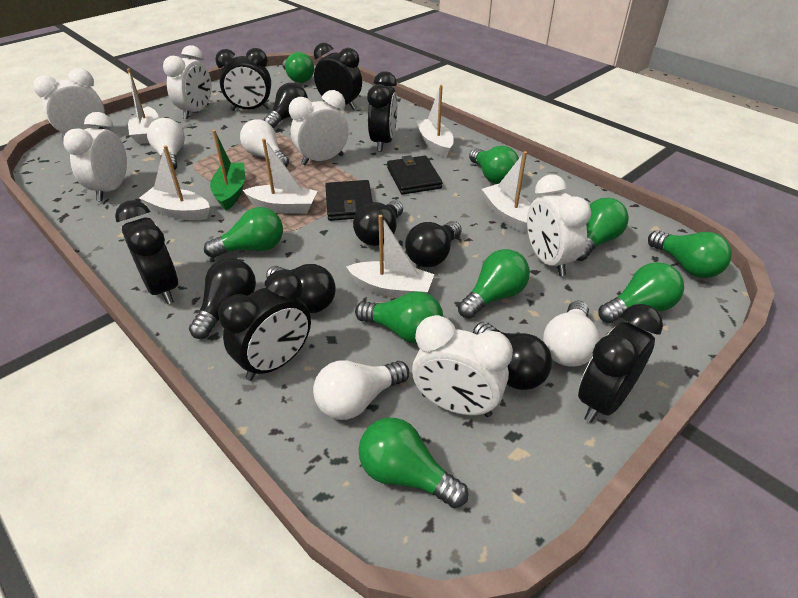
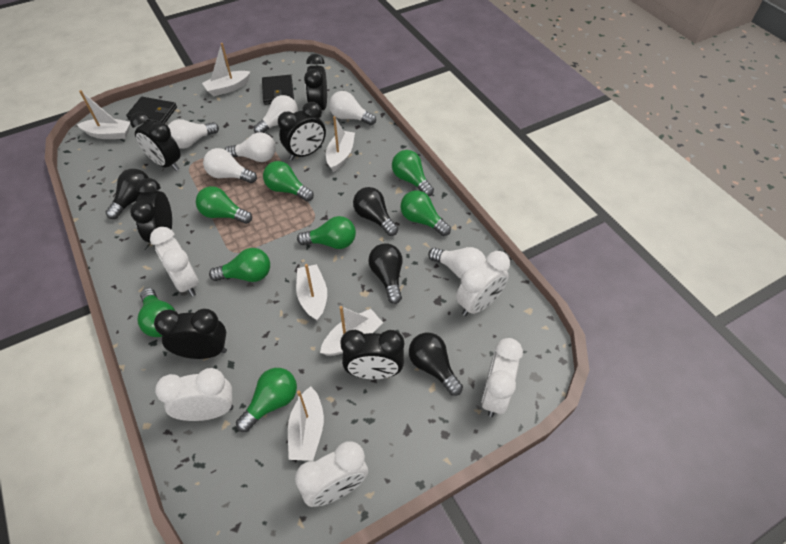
black light bulb: [189,258,256,339] [263,83,308,128] [266,264,336,313] [353,200,403,246] [405,221,462,267] [473,322,552,390] = 6 -> [106,169,149,219] [353,187,398,236] [368,243,402,304] [409,333,463,396] = 4
green boat: [210,130,245,211] = 1 -> none = 0
green light bulb: [204,207,283,258] [283,52,314,83] [355,291,443,343] [359,418,468,508] [458,249,530,319] [469,146,519,184] [577,198,629,261] [598,262,684,323] [648,230,732,278] = 9 -> [138,288,175,337] [196,186,252,224] [209,248,270,282] [236,368,297,432] [263,161,314,202] [297,216,356,249] [392,150,434,196] [401,190,451,236] = 8
white clock: [33,68,107,140] [63,112,127,201] [163,45,212,119] [289,90,349,165] [412,315,513,417] [527,175,591,276] = 6 -> [150,227,199,297] [155,368,234,421] [295,441,368,507] [456,251,510,316] [481,338,523,417] = 5
white light bulb: [147,118,185,170] [240,119,289,167] [313,360,409,420] [543,301,600,367] = 4 -> [168,119,219,149] [203,148,257,183] [225,132,276,162] [254,95,298,133] [329,91,376,125] [428,247,486,279] = 6

